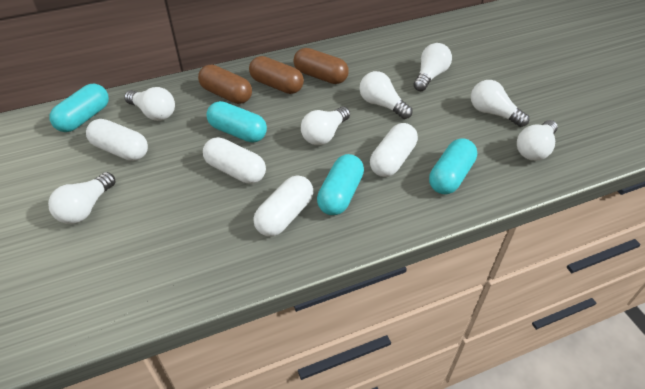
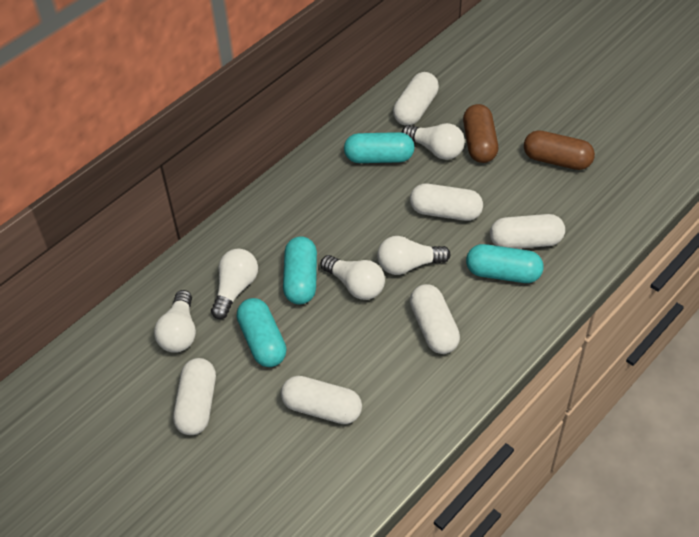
brown capsule: [198,65,252,104] [249,56,304,94] [293,48,349,84] = 3 -> [463,104,498,163] [524,130,595,170] = 2
white capsule: [86,119,148,161] [203,137,266,184] [254,175,314,237] [370,123,418,177] = 4 -> [173,358,216,435] [281,376,362,424] [393,72,439,126] [410,184,483,221] [410,284,460,354] [490,214,565,249] = 6
white light bulb: [48,172,116,224] [124,87,175,121] [301,106,350,145] [360,71,412,119] [414,43,452,91] [471,80,529,127] [517,120,558,161] = 7 -> [154,290,196,353] [211,249,258,319] [320,255,385,300] [377,236,451,275] [402,123,465,160] = 5

